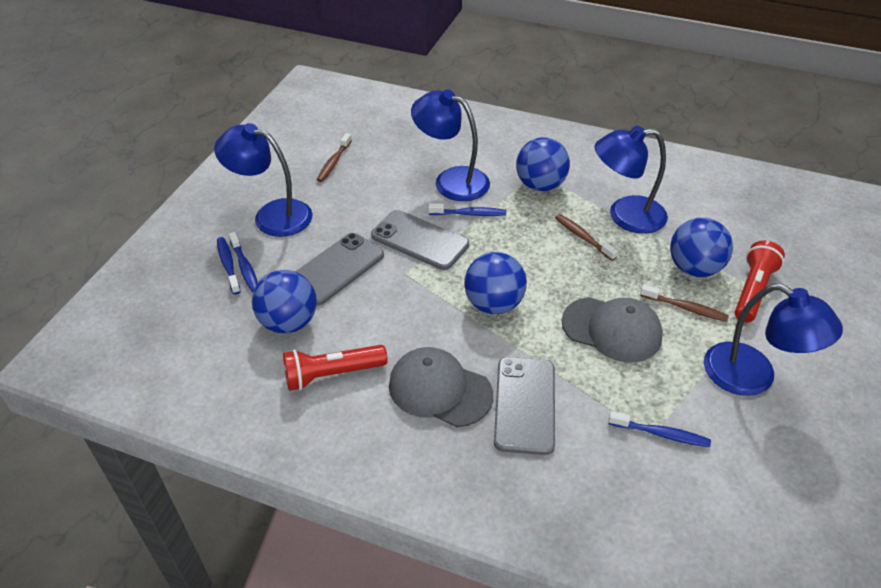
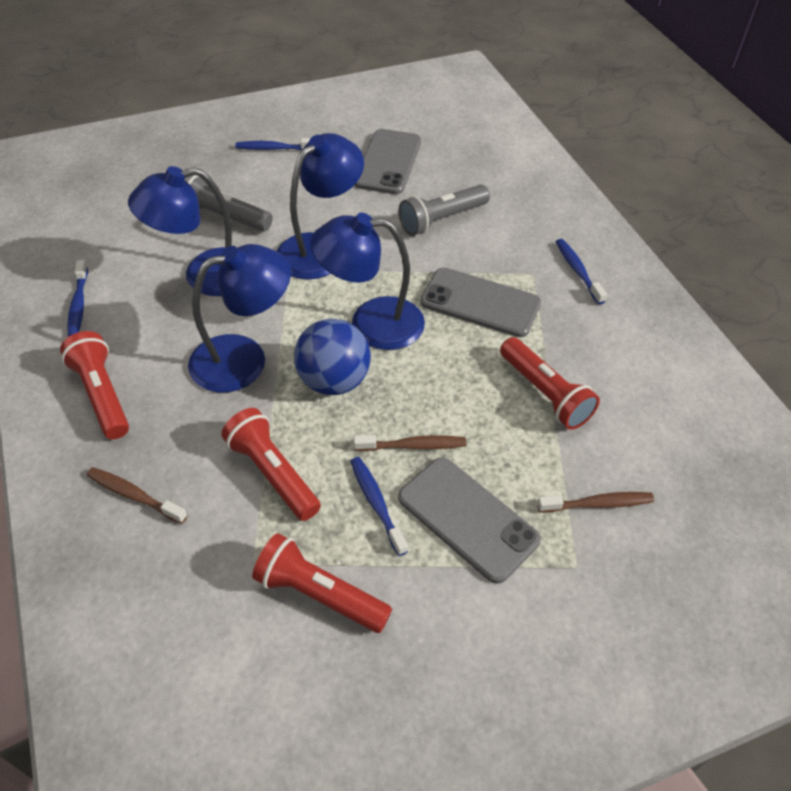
blue ball: [252,270,317,333] [464,252,527,314] [516,137,570,191] [670,218,733,277] = 4 -> [294,319,371,395] = 1
grey cap: [389,347,493,427] [562,297,663,362] = 2 -> none = 0
grey flashlight: none = 0 -> [185,175,273,232] [398,185,490,236] = 2
red flashlight: [283,345,388,391] [735,241,785,323] = 2 -> [60,331,129,439] [221,408,321,521] [252,533,392,633] [500,337,600,430] = 4

